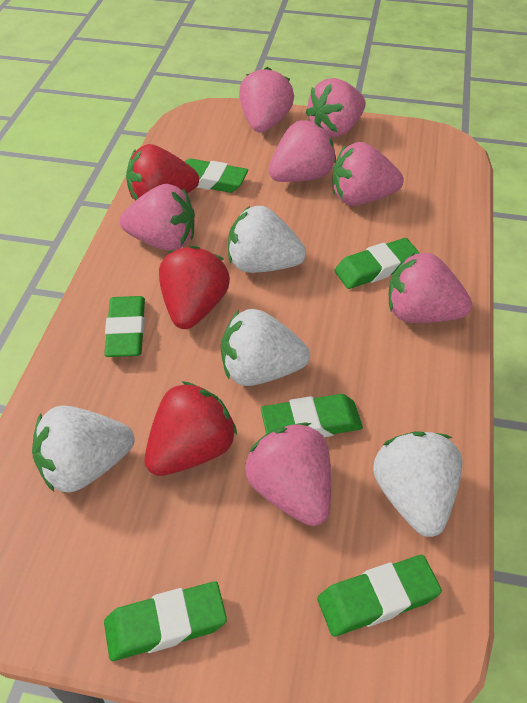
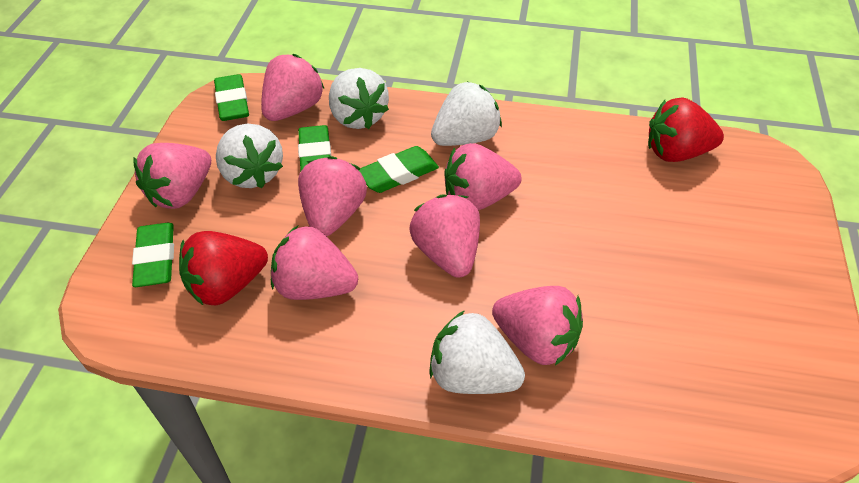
green eraser: [104,296,145,357] [104,581,227,661] [185,158,248,193] [261,394,363,437] [317,555,442,637] [334,238,420,289] = 6 -> [132,223,174,287] [214,74,249,121] [298,125,331,172] [359,146,439,193] = 4
red strawberry: [126,144,199,201] [145,381,237,476] [159,245,230,329] = 3 -> [179,231,268,305] [648,97,724,162] = 2

